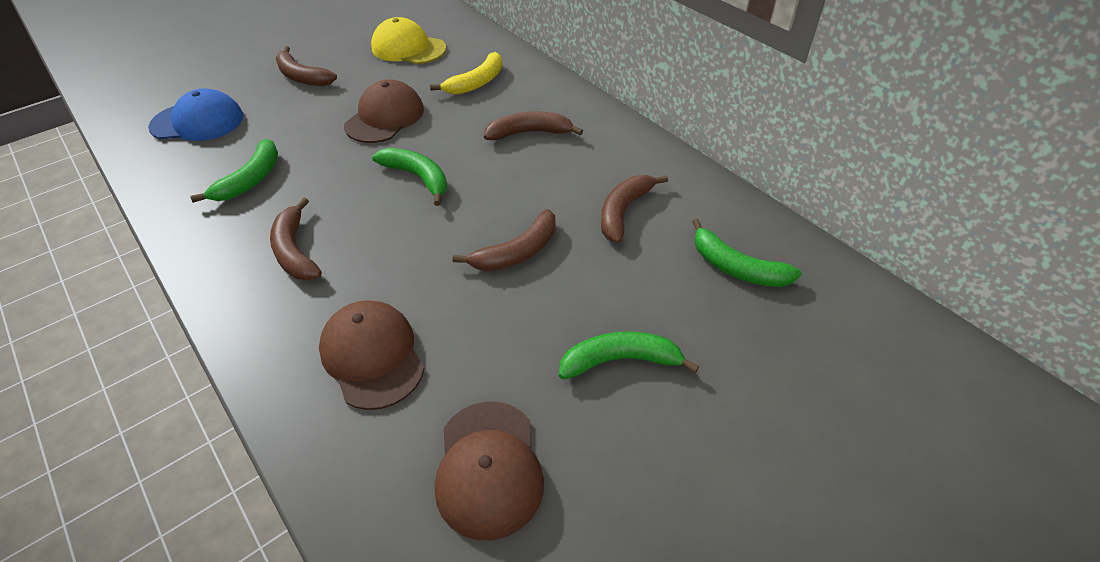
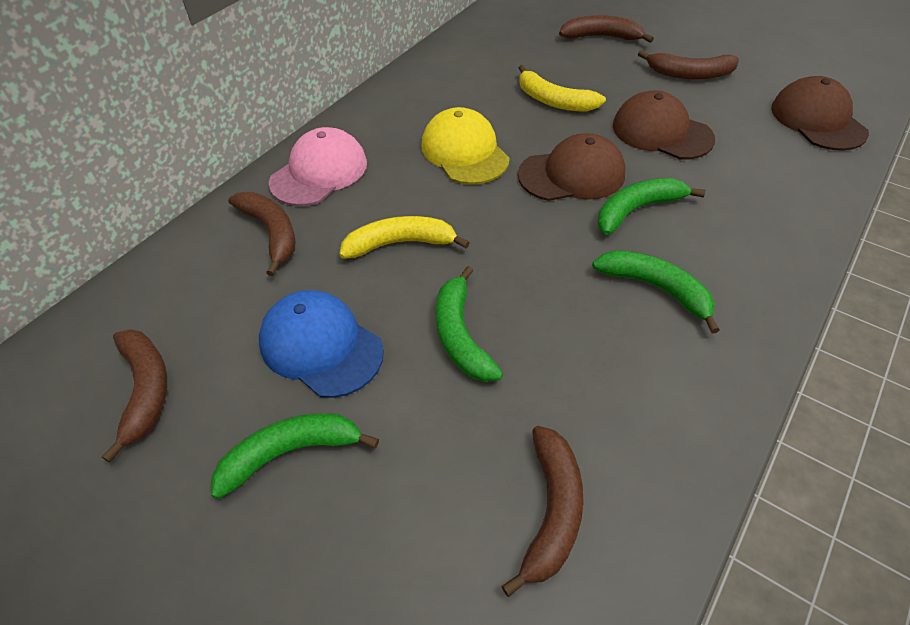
pink cap: none = 0 -> [269,127,367,206] = 1
yellow banana: [430,52,502,95] = 1 -> [339,216,470,259] [519,65,606,112] = 2

